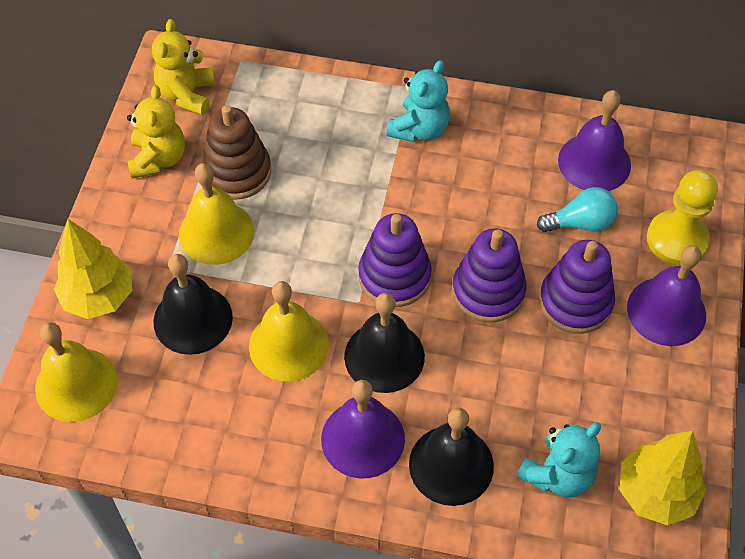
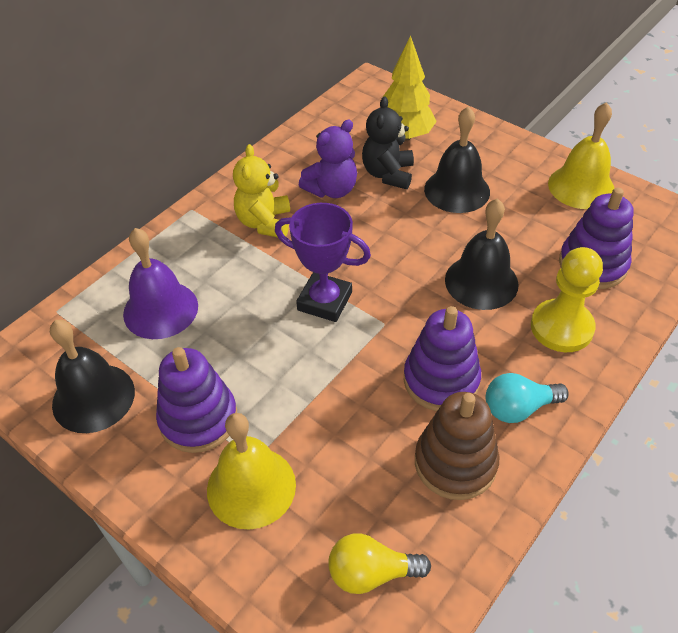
black teddy bear: none = 0 -> [362,96,414,189] = 1
purple bell: [321,380,405,479] [558,90,631,191] [627,245,706,346] = 3 -> [123,228,198,339] = 1
purple teddy bear: none = 0 -> [299,120,357,198] = 1
purple trophy: none = 0 -> [275,203,371,322] = 1
turquoise teddy bear: [386,60,450,142] [517,422,601,497] = 2 -> none = 0
yellow bell: [35,322,117,422] [179,163,255,265] [249,281,329,381] = 3 -> [207,413,296,530] [548,102,615,209] = 2
yellow light bulb: none = 0 -> [328,533,431,594] = 1
yellow teddy bear: [127,85,185,179] [152,19,215,115] = 2 -> [233,144,290,237] = 1
yellow tree: [54,218,132,319] [620,431,707,526] = 2 -> [383,35,437,141] = 1

